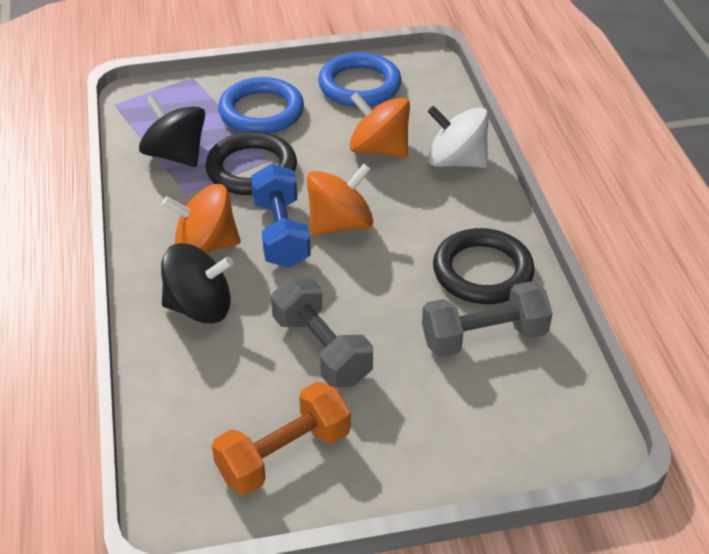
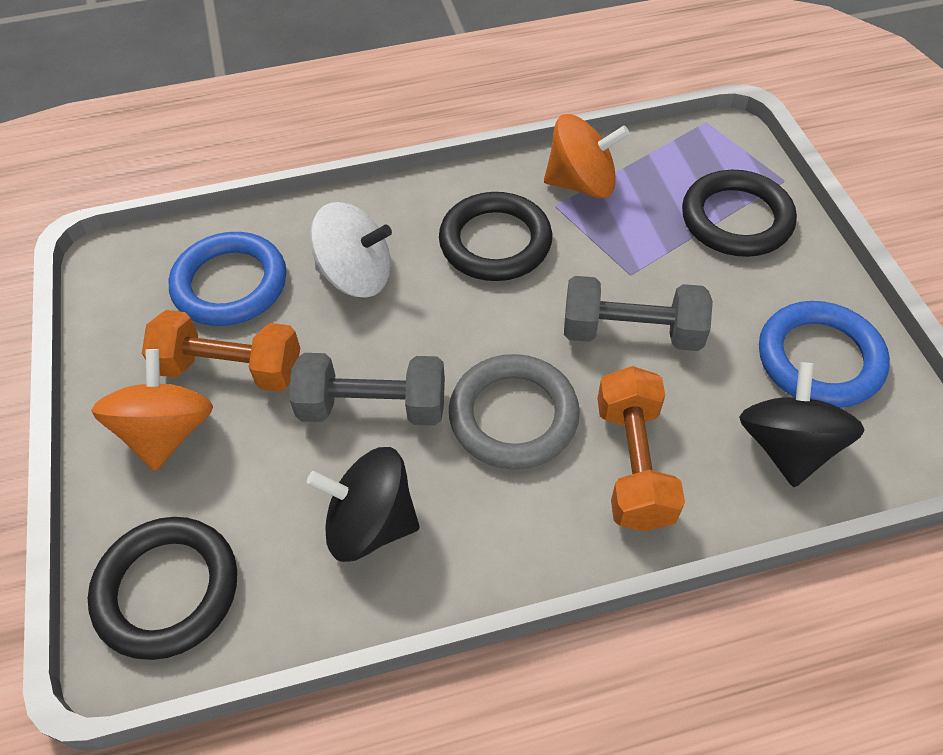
black ring: [205,131,297,195] [433,228,535,304] = 2 -> [88,517,237,660] [439,192,552,281] [682,170,797,257] = 3
blue dumbbell: [251,163,311,268] = 1 -> none = 0
grey ring: none = 0 -> [449,354,580,469] = 1
orange dumbbell: [212,381,351,495] = 1 -> [142,310,300,392] [597,366,685,531] = 2
orange spinning top: [162,184,241,253] [306,163,373,236] [349,92,410,158] = 3 -> [91,349,213,471] [544,114,630,199] = 2

